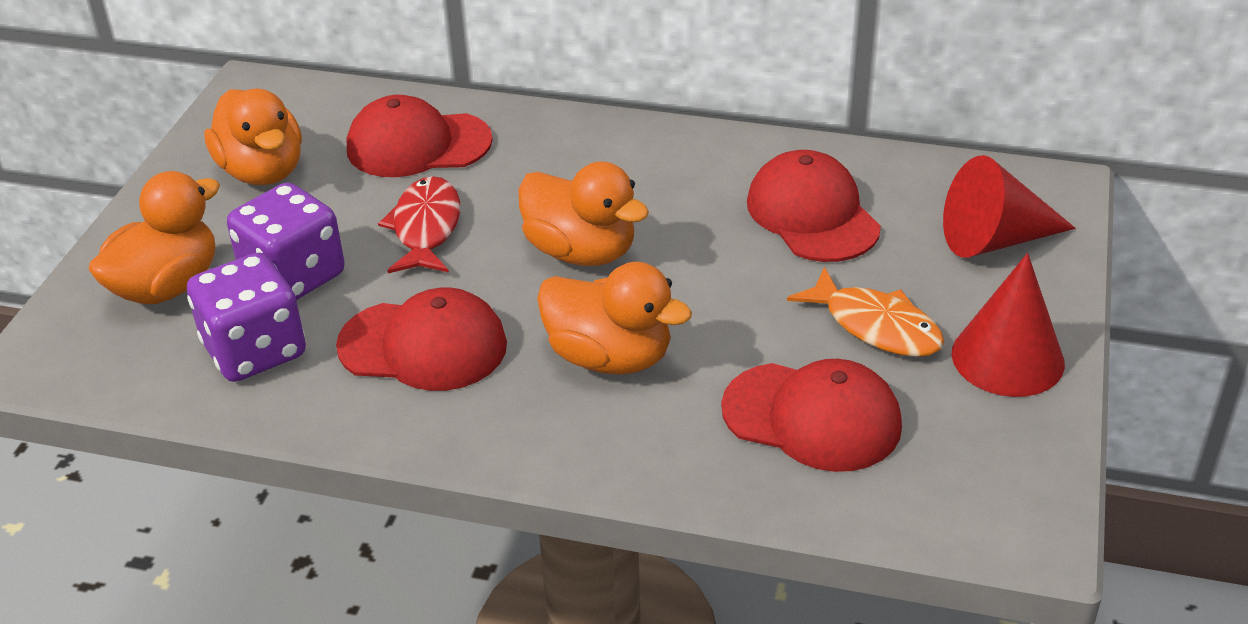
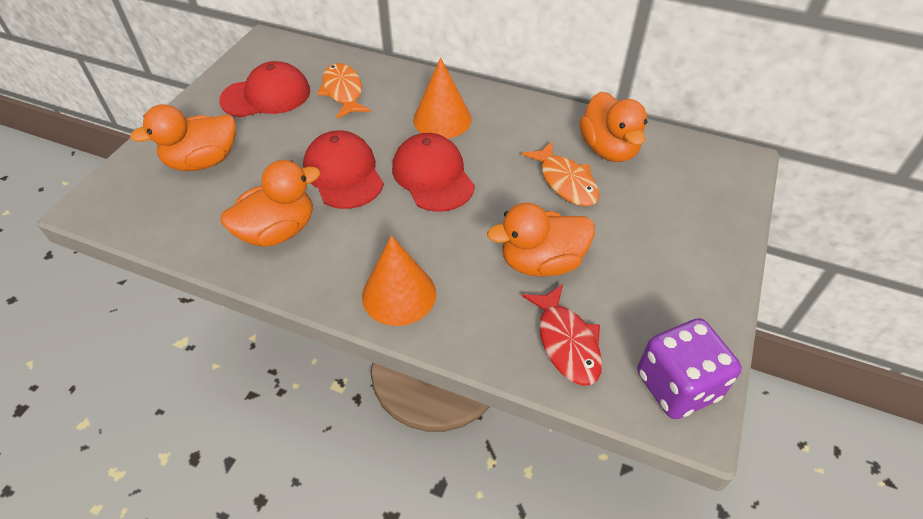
orange cone: none = 0 -> [362,235,436,326] [413,57,472,138] = 2
orange fish: [787,267,944,357] = 1 -> [317,63,371,119] [522,141,600,207] = 2
purple dice: [187,253,306,382] [227,182,345,300] = 2 -> [637,318,742,419] = 1
red cap: [336,288,507,391] [347,95,493,177] [721,359,902,472] [747,150,881,262] = 4 -> [219,61,310,118] [303,130,384,209] [392,133,475,212] = 3
red cone: [943,155,1075,258] [952,253,1065,397] = 2 -> none = 0

